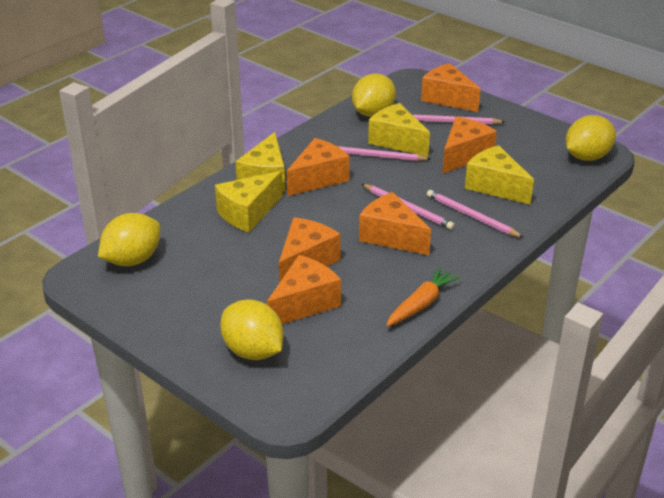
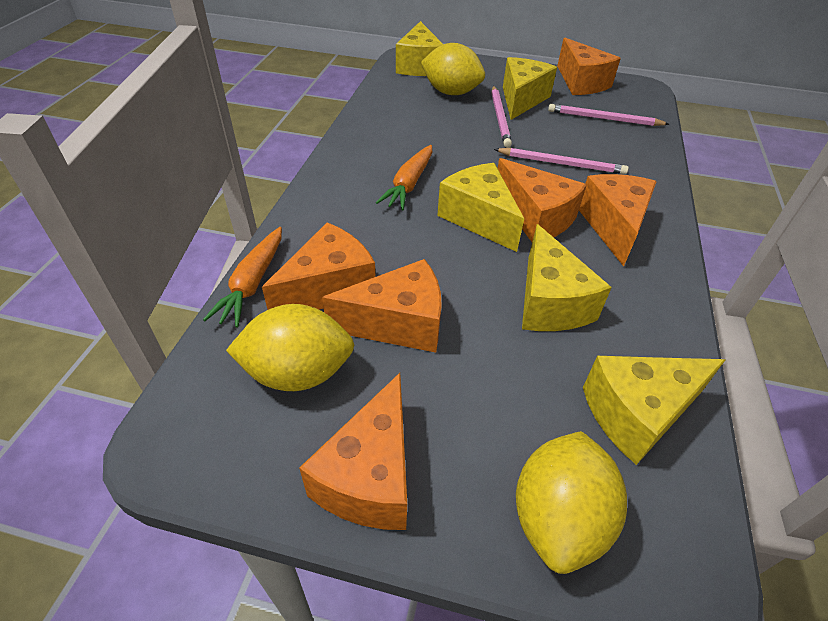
orange carrot: [386,267,460,327] = 1 -> [203,227,282,328] [376,145,432,210] = 2
pink pencil: [338,146,431,161] [362,184,455,230] [412,114,505,125] [427,190,524,238] = 4 -> [491,86,512,148] [494,148,629,175] [548,104,669,126] = 3
yellow cheese: [215,171,283,232] [235,132,285,192] [368,103,430,157] [465,145,534,204] = 4 -> [396,21,443,76] [437,163,524,252] [503,57,557,120] [522,224,612,331] [583,356,725,465] = 5
yellow lemon: [98,213,161,266] [220,299,284,360] [352,73,396,117] [566,115,616,161] = 4 -> [226,304,354,391] [421,43,485,95] [516,431,627,574] = 3

